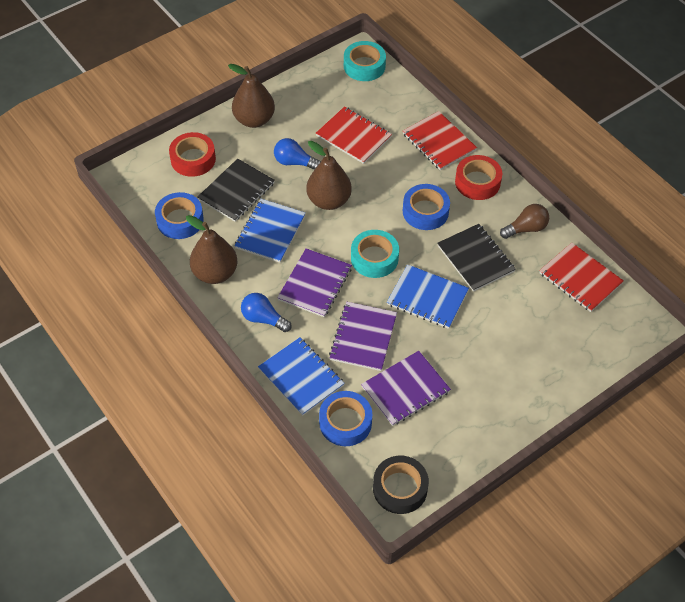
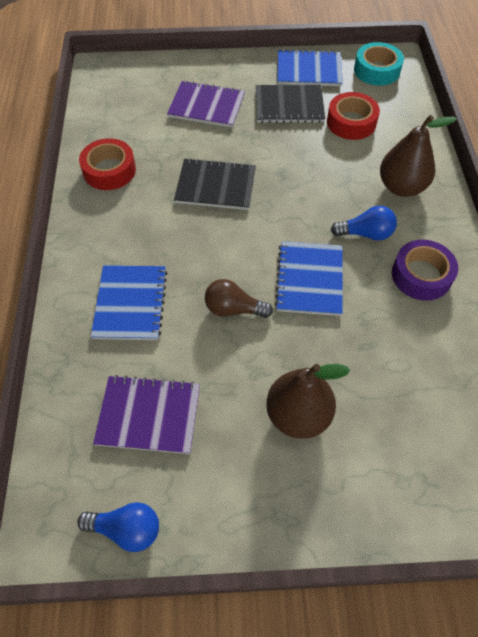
black tape: [373,456,429,514] = 1 -> none = 0
blue tape: [155,192,204,239] [319,391,372,446] [403,184,450,230] = 3 -> none = 0
brown pear: [186,215,237,284] [228,64,275,128] [306,141,352,210] = 3 -> [266,364,350,439] [380,115,457,197] = 2
purple notebook: [277,248,352,317] [329,302,397,371] [361,351,451,426] = 3 -> [93,375,200,454] [167,80,245,128] = 2
purple tape: none = 0 -> [392,240,458,301] = 1
red notebook: [316,106,392,164] [403,111,477,170] [539,243,624,312] = 3 -> none = 0
turquoise tape: [344,41,386,81] [351,230,399,278] = 2 -> [354,42,404,86] = 1

